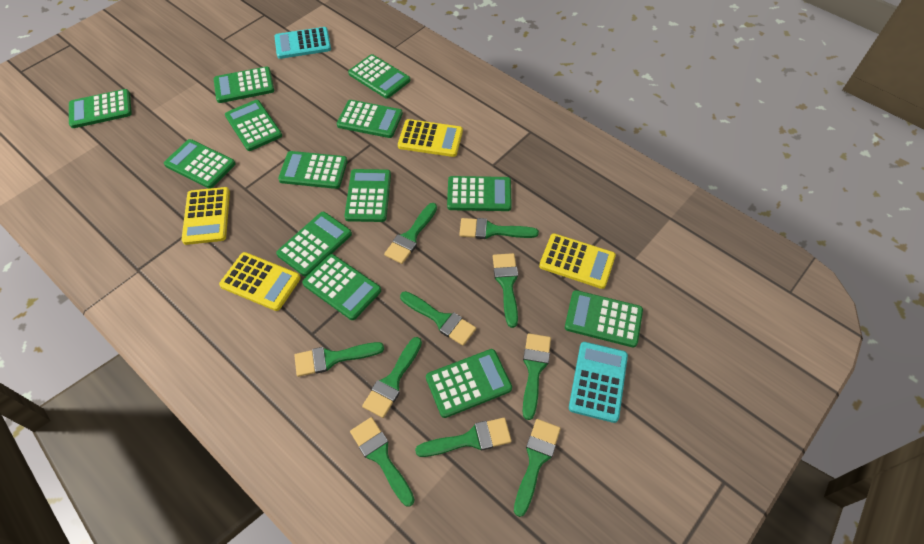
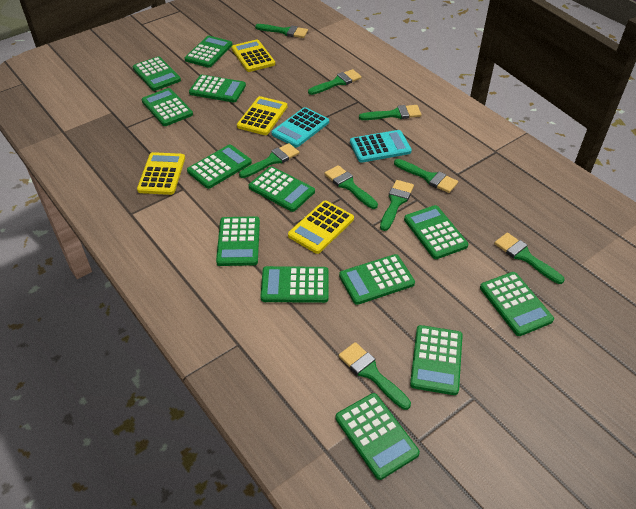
green brush: [294,342,384,377] [350,417,415,507] [362,337,422,418] [384,203,437,264] [400,291,476,346] [415,418,512,457] [459,218,539,239] [493,253,518,328] [514,419,561,517] [523,333,551,420] = 10 -> [239,143,299,178] [255,24,308,38] [308,69,362,95] [324,165,378,209] [339,342,411,410] [359,105,422,120] [380,180,414,231] [394,159,458,193] [494,233,564,284] = 9

